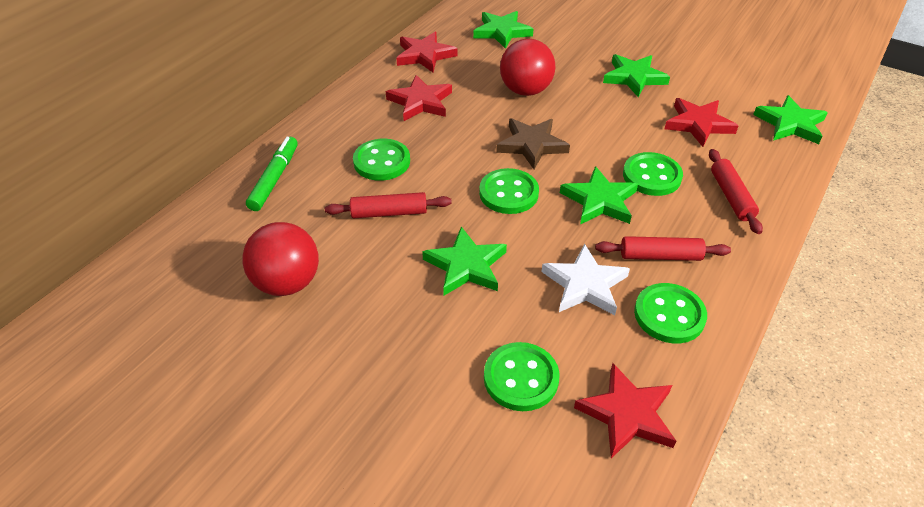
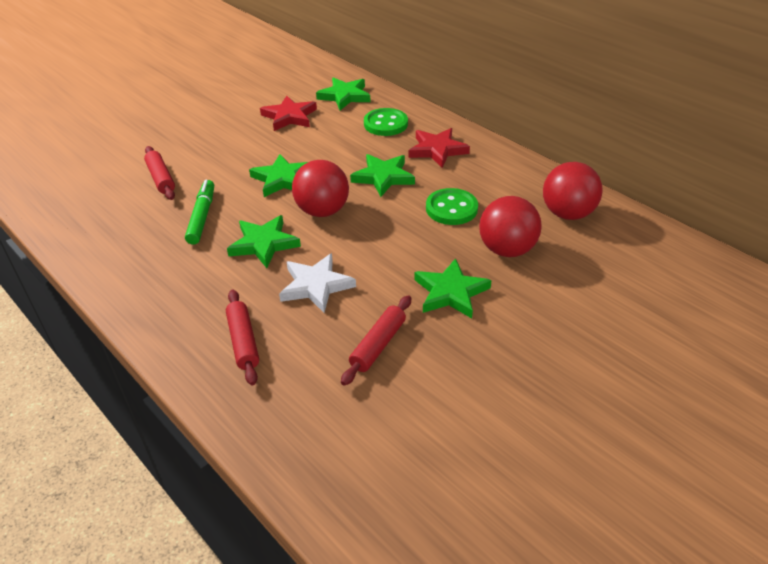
brown star: [496,119,570,169] = 1 -> none = 0
green button: [353,139,410,181] [479,168,539,214] [484,342,560,411] [623,152,683,196] [634,283,707,343] = 5 -> [364,108,408,136] [426,188,478,225] = 2
red ball: [243,222,319,296] [500,39,555,96] = 2 -> [292,160,349,217] [479,196,542,257] [543,162,603,220] = 3
red star: [386,75,452,121] [396,32,457,72] [574,363,676,458] [664,98,738,147] = 4 -> [260,95,317,131] [409,128,470,168] = 2

